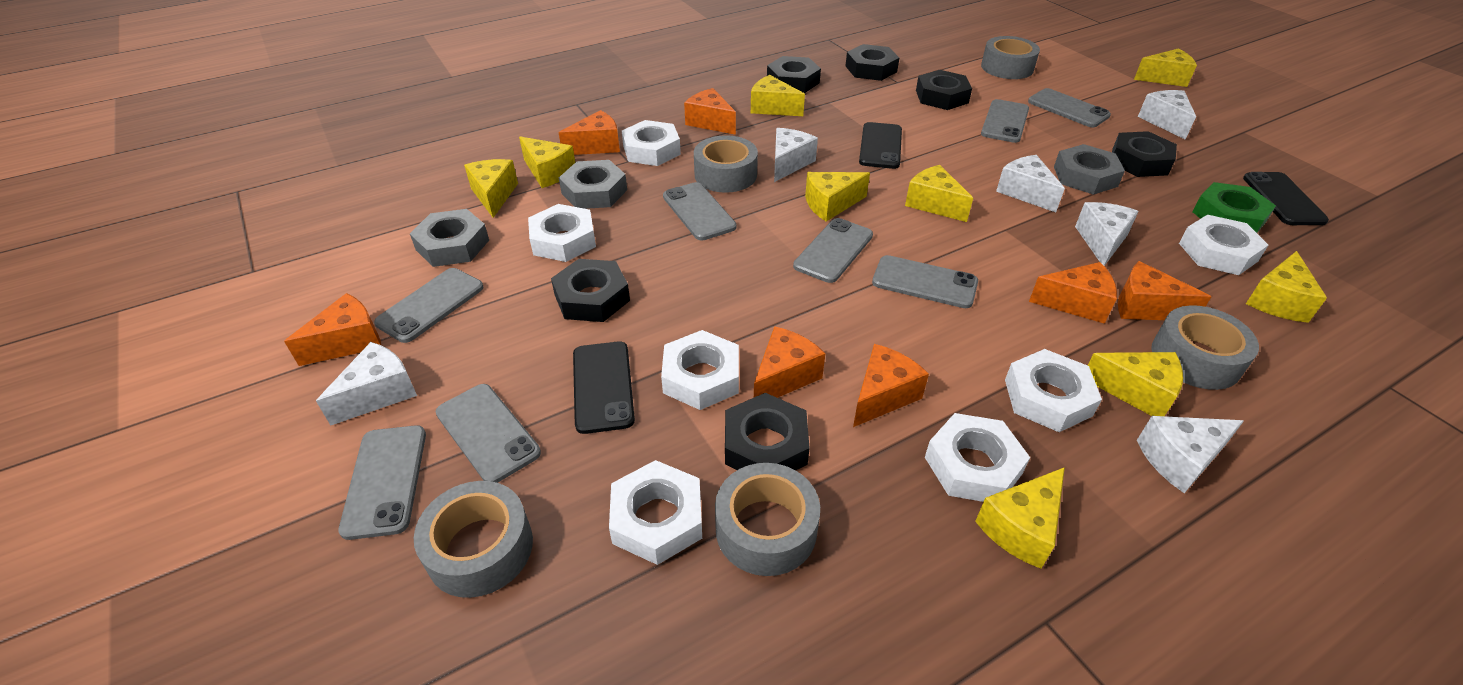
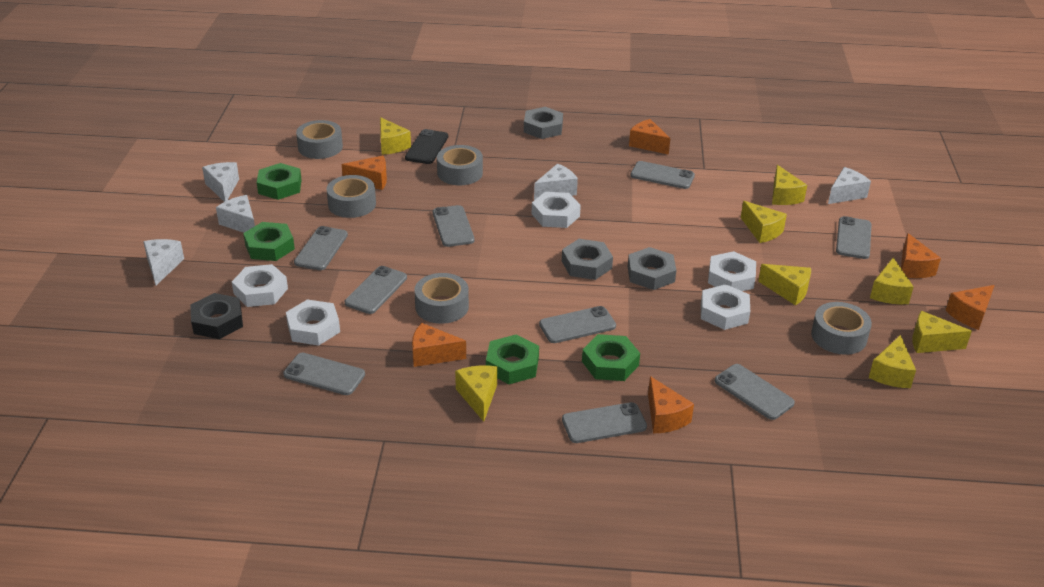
black nut: [551,259,630,322] [725,393,810,470] [767,56,821,93] [845,44,899,81] [916,70,972,110] [1112,131,1177,177] = 6 -> [190,293,243,339] = 1
black phone: [573,342,635,434] [859,122,902,169] [1243,172,1329,225] = 3 -> [405,129,448,164] = 1
green nut: [1192,182,1276,233] = 1 -> [243,222,295,261] [257,163,302,200] [486,334,539,384] [582,334,640,381] = 4
grey phone: [338,425,426,540] [374,268,484,343] [436,384,541,483] [663,182,736,241] [793,218,873,283] [872,255,978,308] [981,99,1029,143] [1028,88,1111,128] = 8 -> [283,353,365,395] [294,226,348,270] [345,266,407,314] [433,205,475,247] [539,306,616,343] [562,402,647,443] [630,161,695,189] [715,364,795,420] [836,216,872,259] = 9
orange cheese: [284,293,381,366] [558,110,620,155] [684,88,736,135] [754,326,825,398] [853,344,929,427] [1029,262,1117,324] [1118,261,1211,320] = 7 -> [342,156,387,190] [412,323,466,367] [629,119,670,155] [648,376,694,433] [901,233,941,278] [945,285,995,330] = 6
white cheese: [316,342,417,426] [774,128,818,182] [996,155,1065,212] [1075,202,1139,266] [1137,416,1244,493] [1138,90,1196,139] = 6 -> [143,239,184,285] [202,162,239,202] [216,195,255,233] [534,164,578,200] [828,167,871,204] = 5
white nut: [528,204,596,262] [609,460,702,565] [622,120,681,166] [661,330,739,410] [925,413,1030,502] [1005,349,1102,432] [1179,215,1268,275] = 7 -> [232,264,288,307] [286,299,340,346] [532,192,581,228] [701,284,750,330] [708,251,756,291] = 5
yellow cheese: [464,159,518,218] [519,136,575,188] [751,75,805,116] [805,172,870,222] [905,165,973,222] [975,467,1065,569] [1088,352,1183,416] [1134,48,1197,87] [1246,251,1327,323] = 9 -> [380,117,411,155] [455,365,497,422] [741,201,787,243] [758,264,811,305] [772,165,807,205] [869,335,916,388] [870,257,914,304] [912,311,972,353] = 8

